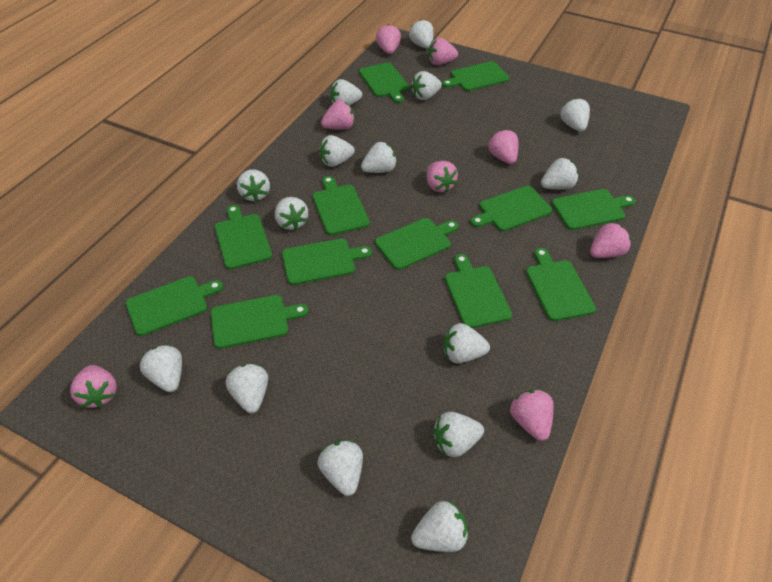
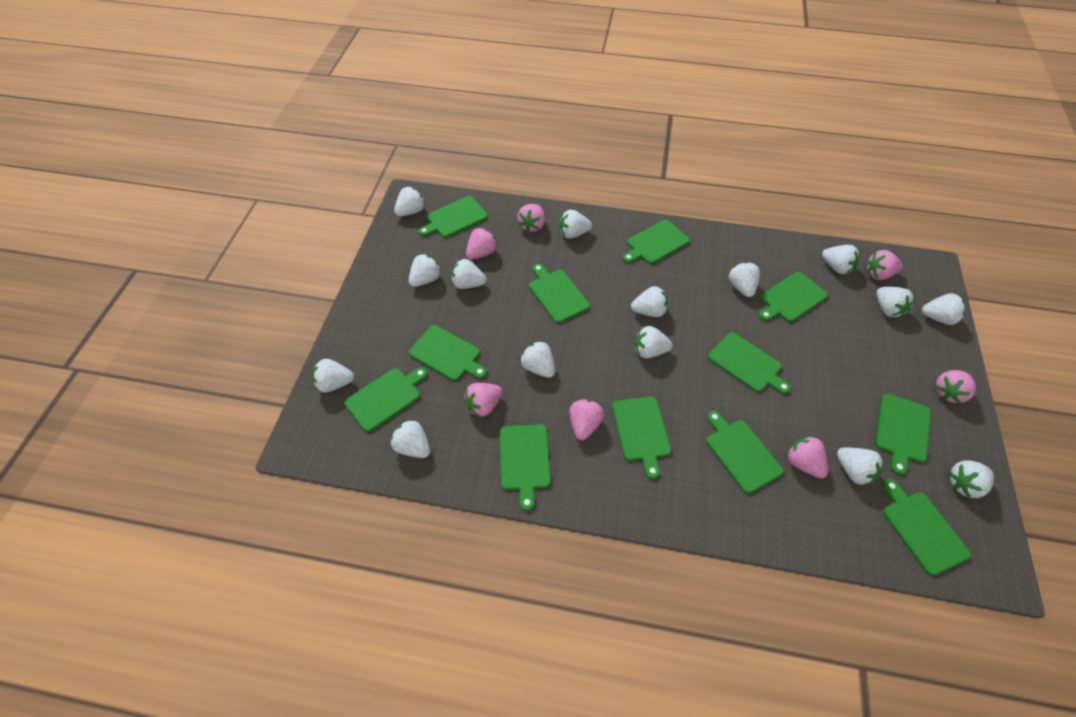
pink strawberry: [70,365,117,408] [321,100,355,130] [376,24,401,54] [427,161,458,193] [428,38,458,65] [488,129,519,164] [510,390,554,441] [590,222,631,258] = 8 -> [464,383,503,416] [466,228,497,259] [517,204,545,232] [569,399,604,440] [787,436,828,478] [867,250,903,280] [935,370,976,404] = 7

